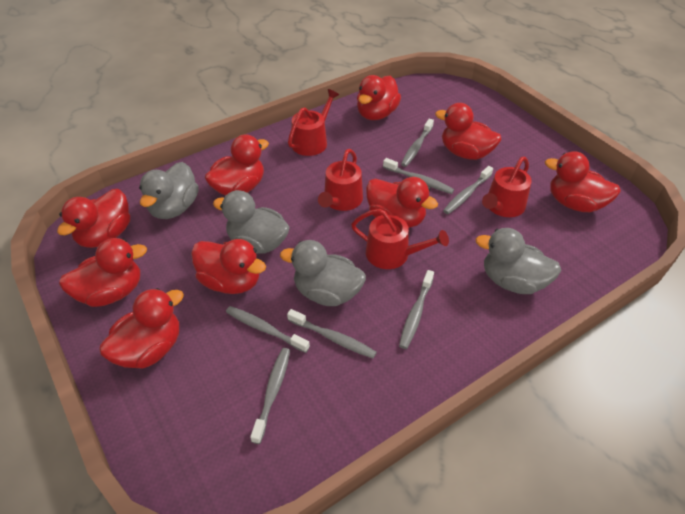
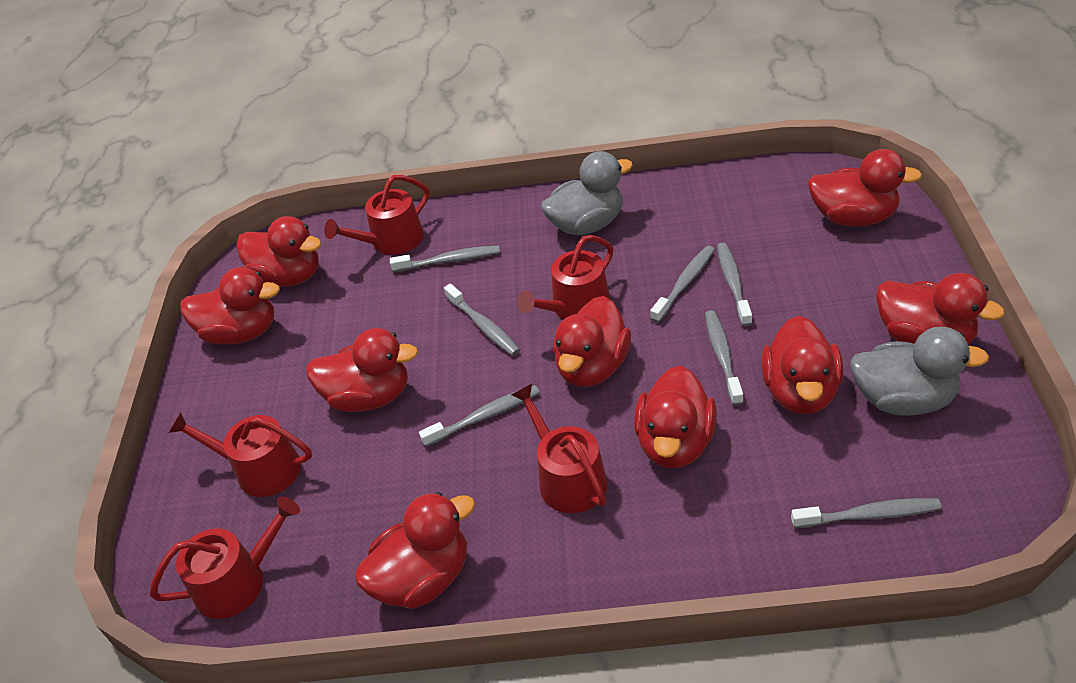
grey duck: [139,162,199,219] [213,190,290,254] [280,240,366,306] [475,228,561,294] = 4 -> [541,151,633,236] [850,327,989,416] = 2
red watering can: [288,89,339,156] [318,149,363,211] [351,209,449,269] [482,156,532,217] = 4 -> [150,496,300,619] [168,412,312,497] [324,175,429,255] [511,384,607,513] [517,235,613,320] = 5

